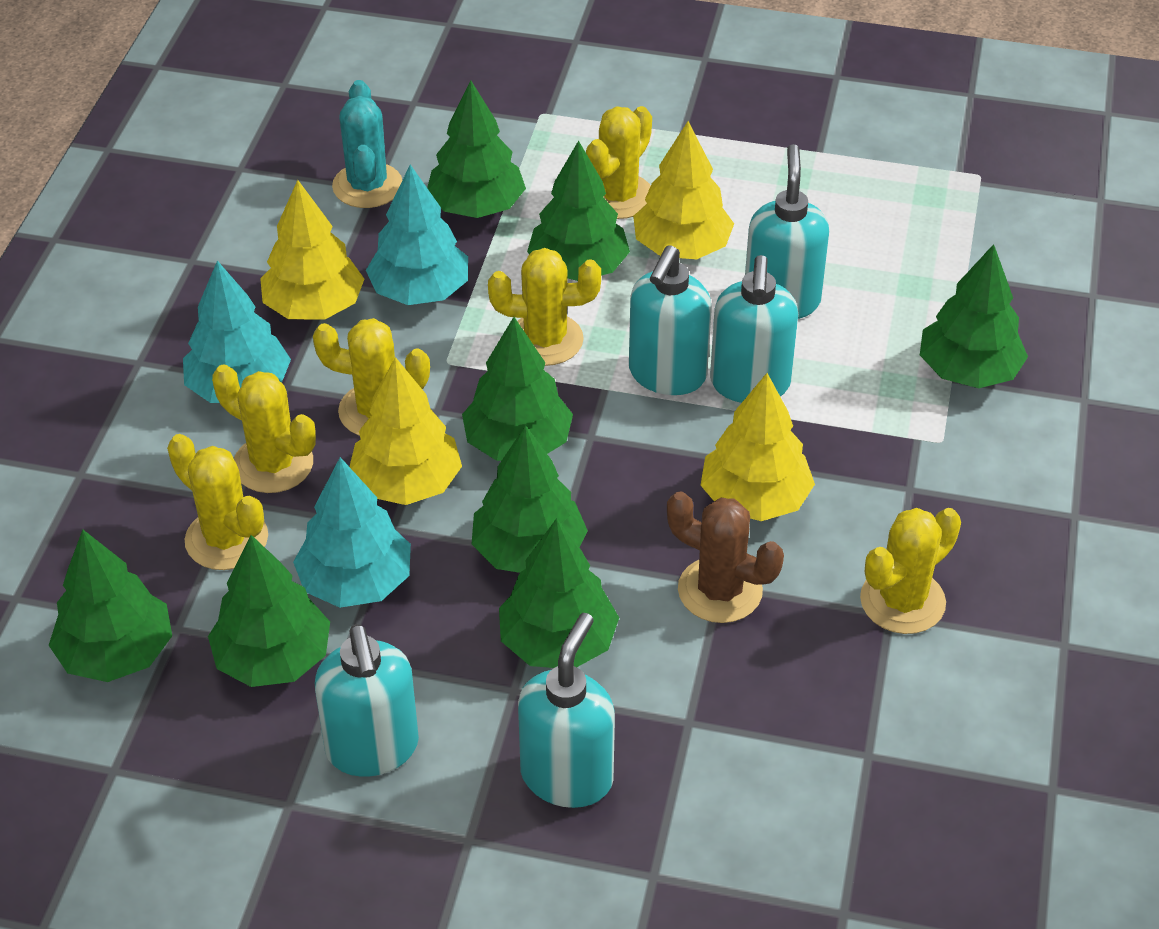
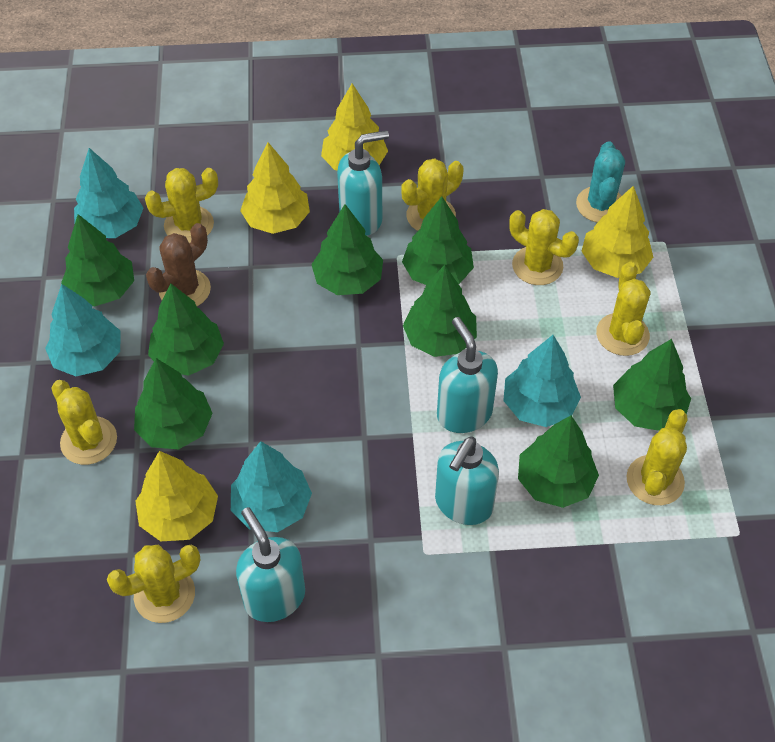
turquoise soap dispenser: [315,624,419,777] [518,613,615,808] [629,245,712,395] [710,255,798,403] [745,144,829,319] = 5 -> [236,507,305,622] [337,130,389,236] [435,436,499,525] [437,317,498,433] = 4
turquoise tree: [183,260,291,403] [293,457,411,608] [366,164,468,305] = 3 -> [45,284,121,376] [74,148,144,238] [231,441,312,532] [503,335,581,427] = 4
yellow cactus: [167,434,268,570] [212,364,316,493] [313,318,430,436] [488,248,601,366] [586,106,652,219] [860,508,961,634] = 6 -> [51,380,117,465] [107,545,200,623] [145,168,218,243] [401,158,463,231] [509,209,579,285] [596,262,650,356] [627,409,688,505] = 7

